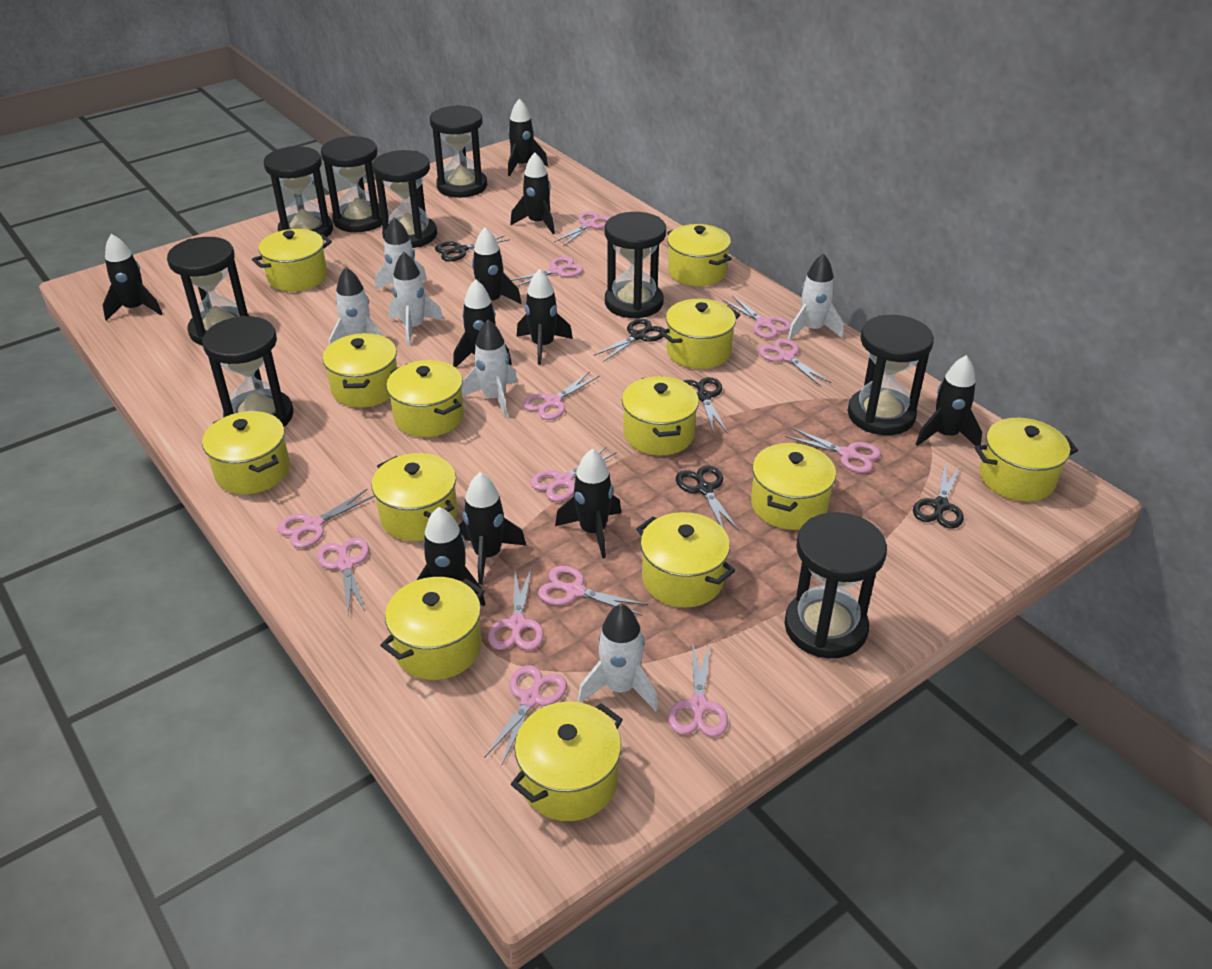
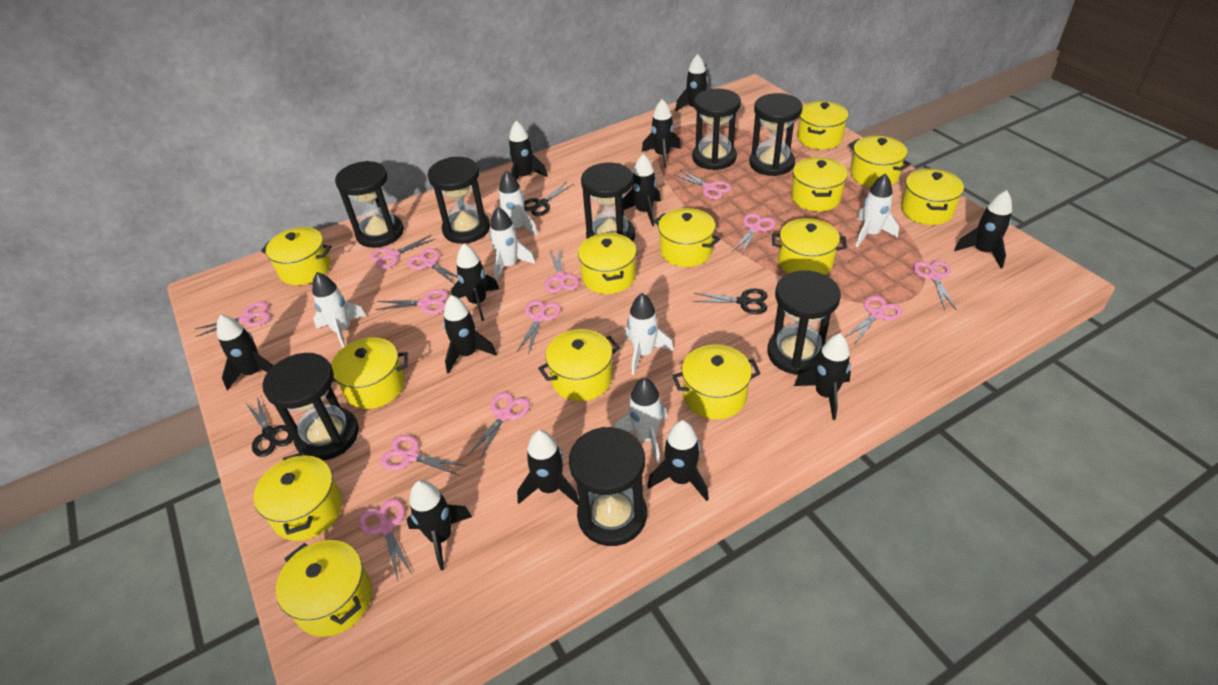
black hourglass: [167,237,249,346] [202,316,294,426] [264,146,333,237] [321,136,382,232] [373,150,437,248] [430,105,487,198] [605,212,666,319] [784,512,887,658] [848,315,934,435] = 9 -> [262,353,359,460] [335,161,404,248] [428,157,490,244] [569,427,647,546] [581,162,635,241] [692,89,741,170] [749,93,803,176] [767,270,841,375] = 8
black rocket: [103,234,162,321] [417,507,486,607] [453,279,512,368] [458,472,526,585] [472,227,521,304] [508,99,548,176] [510,152,555,234] [517,269,573,365] [555,449,621,559] [916,355,982,446] = 10 -> [217,315,274,391] [407,480,472,570] [443,295,497,374] [451,244,499,321] [508,121,548,180] [517,430,579,505] [623,154,661,226] [642,99,681,168] [647,420,709,501] [675,54,708,111] [794,333,851,420] [954,190,1012,268] = 12
black scissors: [435,235,510,261] [594,319,665,362] [676,465,739,531] [683,377,727,434] [913,464,964,528] = 5 -> [245,397,294,457] [524,182,574,216] [693,289,768,314] = 3

